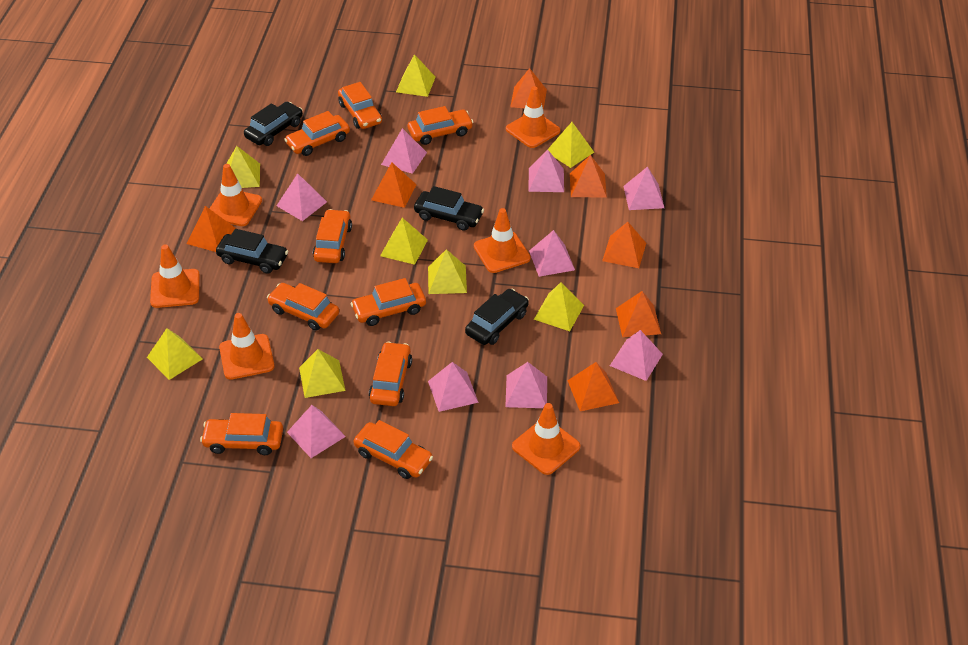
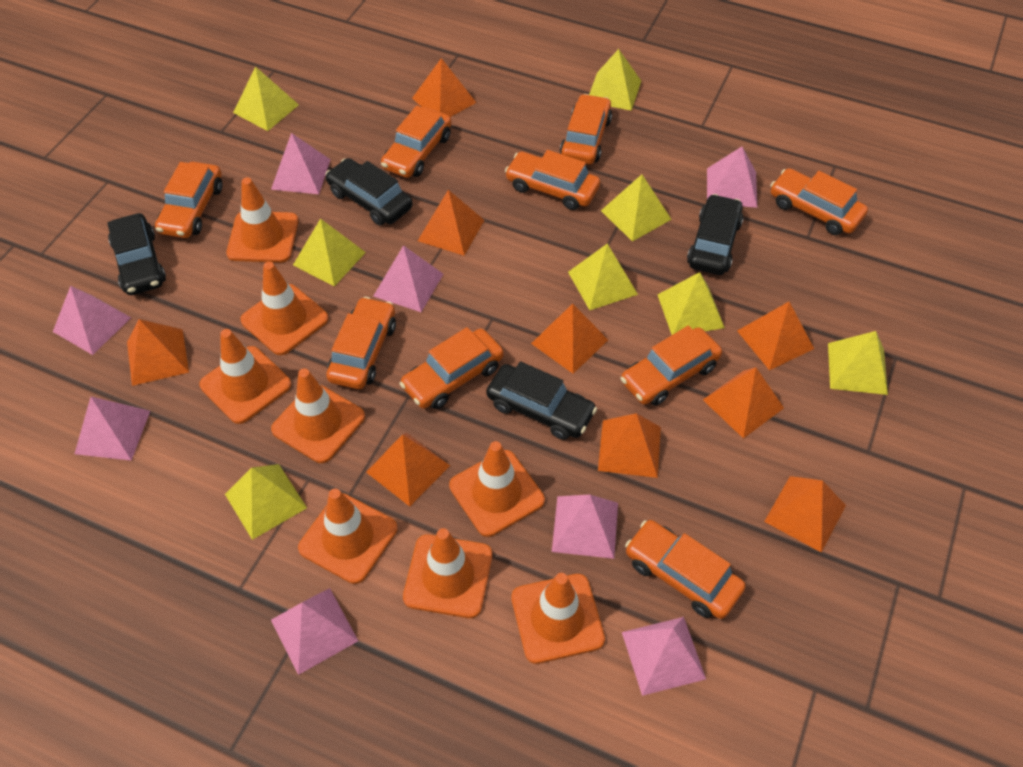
orange pyramid: [187,206,236,252] [371,162,416,208] [510,68,547,110] [568,362,619,411] [570,155,607,197] [602,222,646,268] [616,291,661,337] = 7 -> [127,319,189,386] [366,433,450,506] [412,58,477,117] [418,190,484,256] [531,304,608,374] [598,413,661,478] [703,367,784,438] [737,302,814,370] [764,476,846,553] = 9
orange traffic cone: [150,244,200,308] [209,164,262,226] [219,313,274,380] [474,208,531,273] [506,86,560,148] [512,403,580,475] = 6 -> [199,329,291,424] [226,177,298,263] [240,262,328,355] [271,368,365,463] [298,488,397,584] [403,528,492,618] [449,441,545,537] [511,573,605,664] = 8
pink pyramid: [277,173,327,221] [287,405,346,458] [381,128,427,174] [428,362,479,412] [505,362,547,408] [529,150,564,192] [529,230,575,277] [610,330,663,381] [623,166,664,210] = 9 -> [53,286,131,355] [75,397,150,461] [271,133,331,194] [271,588,358,675] [373,245,443,312] [552,494,618,559] [622,617,706,696] [707,147,757,208] = 8

